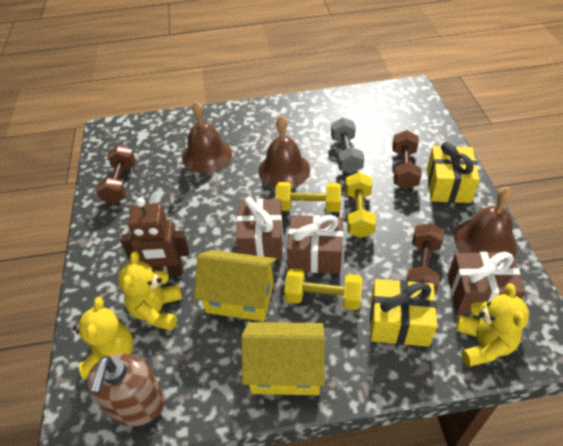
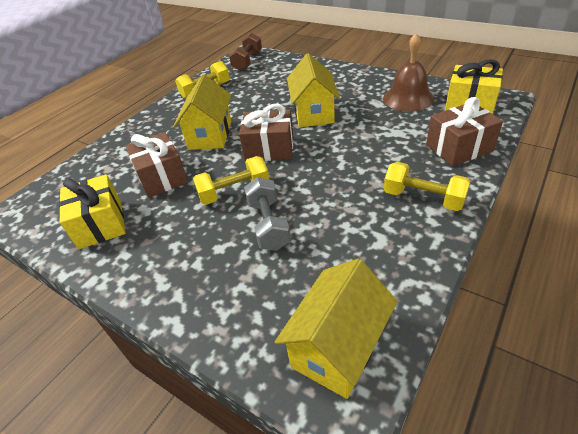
brown bell: [182,102,232,173] [258,115,310,188] [454,187,517,256] = 3 -> [383,33,434,112] = 1
brown dumbbell: [96,145,136,204] [392,130,422,189] [407,223,444,294] = 3 -> [229,32,262,71] = 1
brown robot: [121,198,189,276] = 1 -> none = 0
brown soap dispenser: [86,354,165,426] = 1 -> none = 0
yellow house: [194,250,276,322] [241,322,325,395] = 2 -> [174,74,231,150] [275,259,398,399] [287,53,340,128] = 3
yellow teddy bear: [73,297,133,379] [118,251,181,331] [456,284,529,367] = 3 -> none = 0

